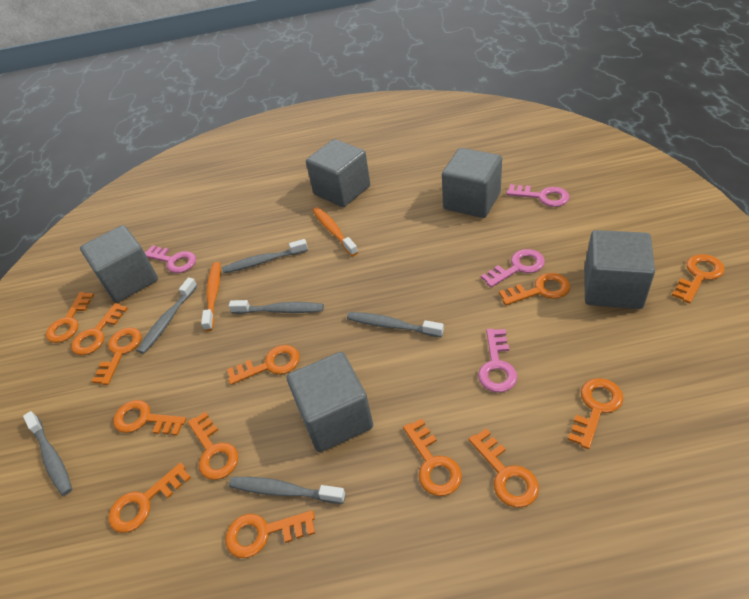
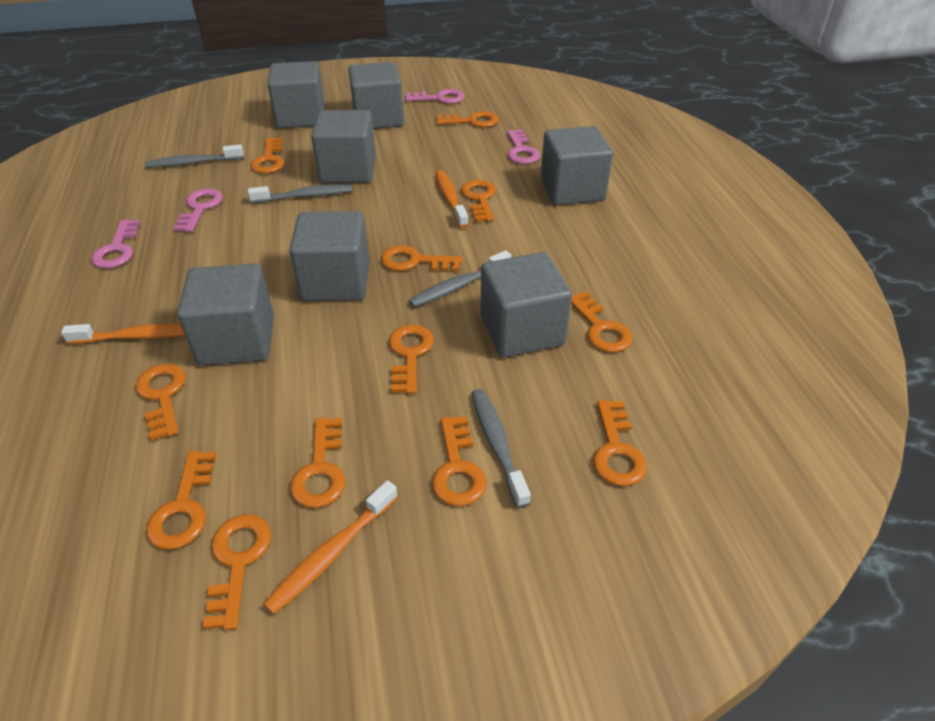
grey cube: [80,225,158,303] [287,352,373,452] [306,139,370,207] [442,148,502,218] [584,230,655,309] = 5 -> [177,264,274,366] [267,61,325,128] [289,211,369,301] [311,110,376,183] [348,62,404,129] [480,252,572,358] [540,126,613,205] = 7
grey toothbrush: [23,411,72,496] [137,277,197,354] [222,239,308,273] [229,300,324,314] [229,477,345,504] [347,312,444,337] = 6 -> [145,144,244,168] [248,184,352,203] [409,250,511,307] [471,389,531,508] = 4
orange key: [46,292,94,343] [71,303,128,355] [91,327,141,385] [109,463,191,533] [113,400,186,436] [188,412,238,480] [225,510,315,558] [227,345,300,385] [403,418,462,496] [469,429,539,508] [499,273,570,305] [568,378,624,449] [672,254,725,304] = 13 -> [135,364,186,440] [146,451,216,550] [203,514,271,630] [250,138,284,173] [290,418,345,508] [381,245,462,272] [389,324,434,394] [432,416,487,506] [436,111,498,127] [461,180,496,222] [571,291,632,352] [593,400,647,486] = 12
orange toothbrush: [201,262,221,331] [313,207,358,256] = 2 -> [61,323,185,344] [264,480,398,614] [435,170,468,228] = 3

